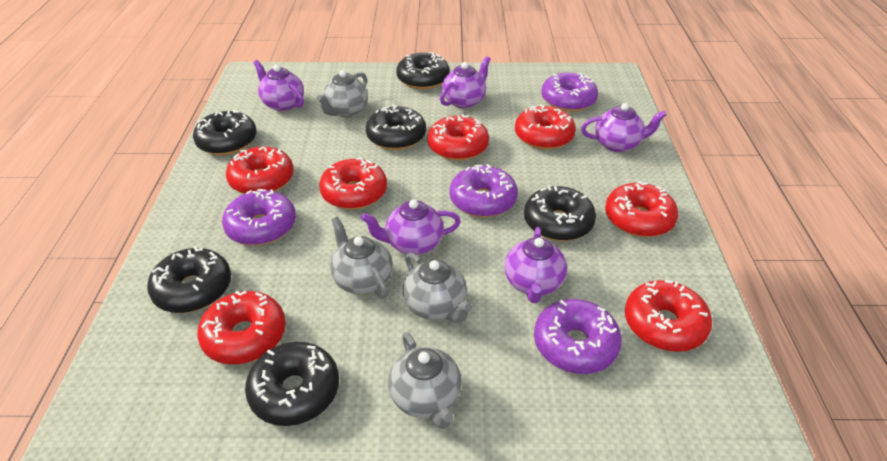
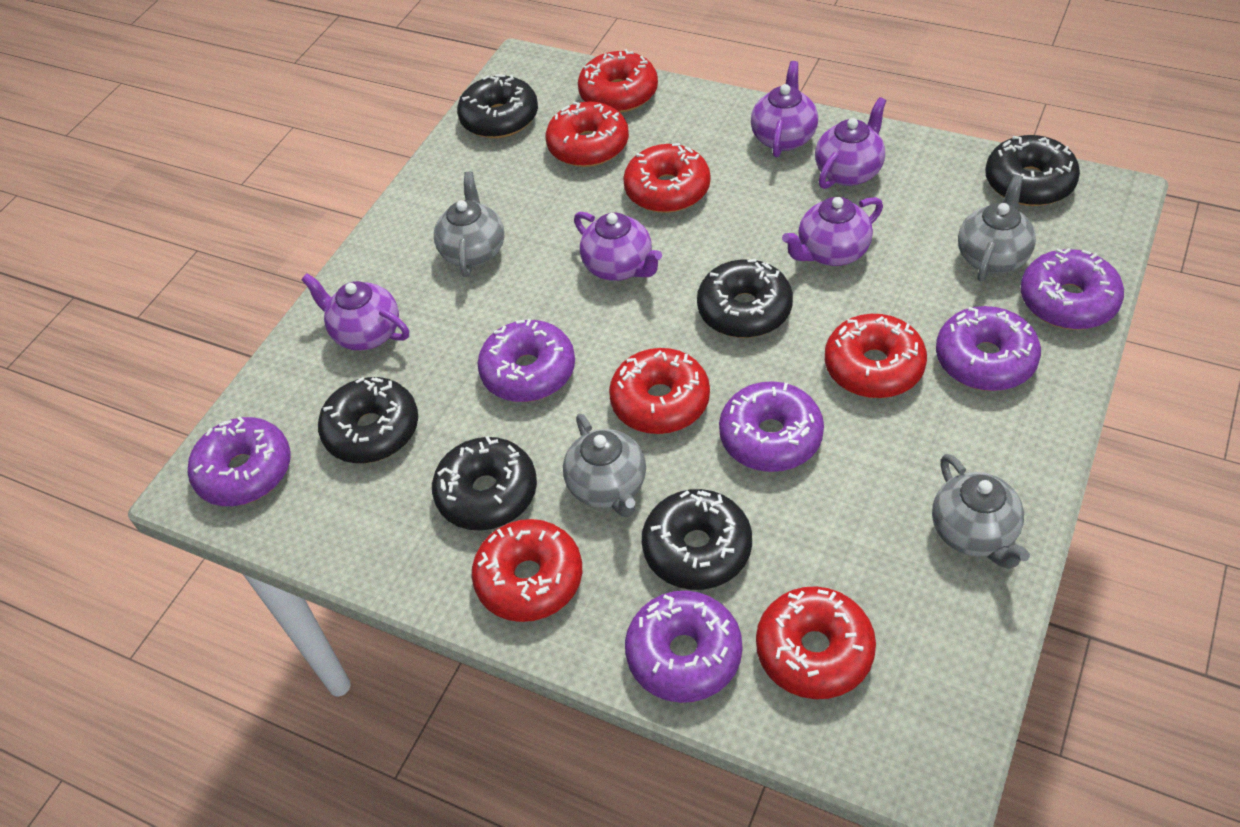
purple donut: [222,189,296,245] [450,164,518,217] [534,299,622,374] [541,72,598,112] = 4 -> [188,416,291,506] [477,319,575,402] [625,591,742,703] [719,381,824,472] [936,306,1041,391] [1021,248,1124,330] = 6

